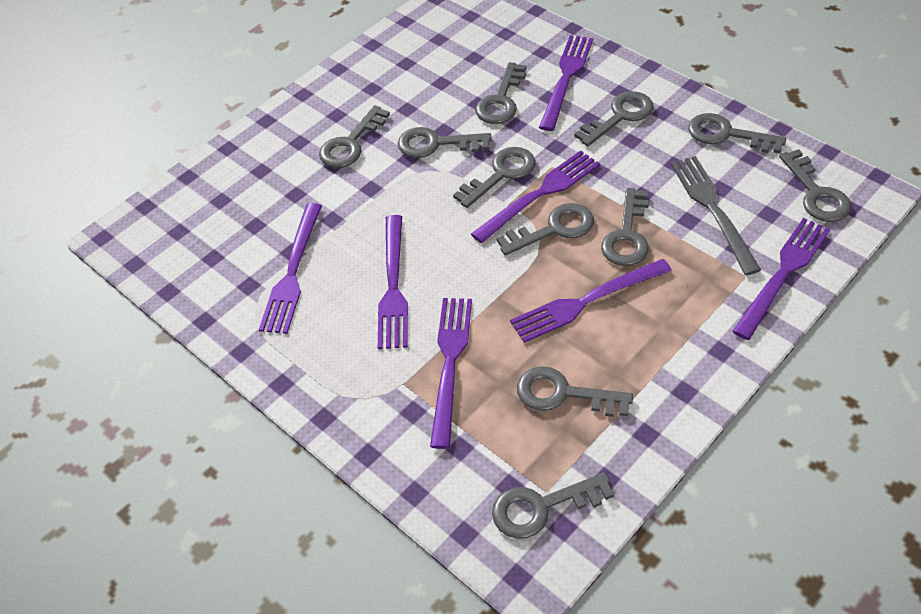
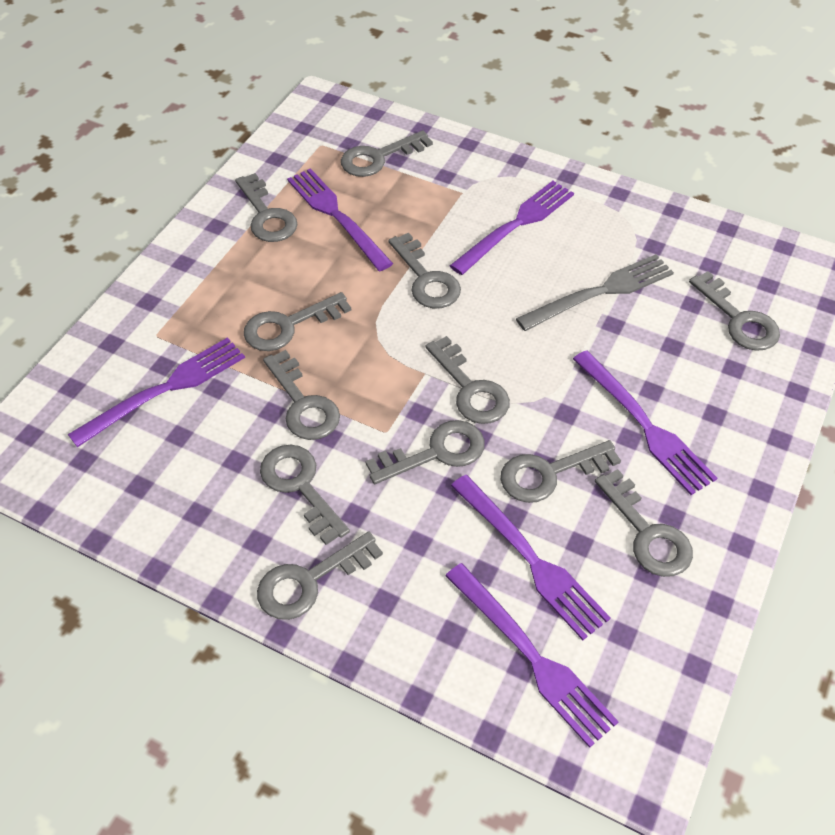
grey key: [319,105,390,168] [398,127,492,158] [453,147,535,208] [475,62,526,124] [492,472,614,539] [496,203,594,255] [517,366,633,417] [574,91,653,146] [601,188,649,266] [688,113,786,153] [779,149,851,222] = 11 -> [235,173,298,242] [244,292,351,351] [257,531,383,620] [260,445,350,545] [263,350,340,440] [341,130,433,177] [365,420,485,484] [389,233,461,308] [426,336,510,424] [501,440,621,503] [595,469,693,577] [689,271,780,351] = 12
purple fork: [259,203,322,334] [378,215,408,349] [430,298,472,449] [471,150,600,243] [510,259,672,343] [539,35,593,131] [732,218,830,340] = 7 -> [68,337,245,448] [287,168,393,271] [445,563,619,748] [450,181,574,275] [451,475,611,640] [573,350,717,495] = 6

